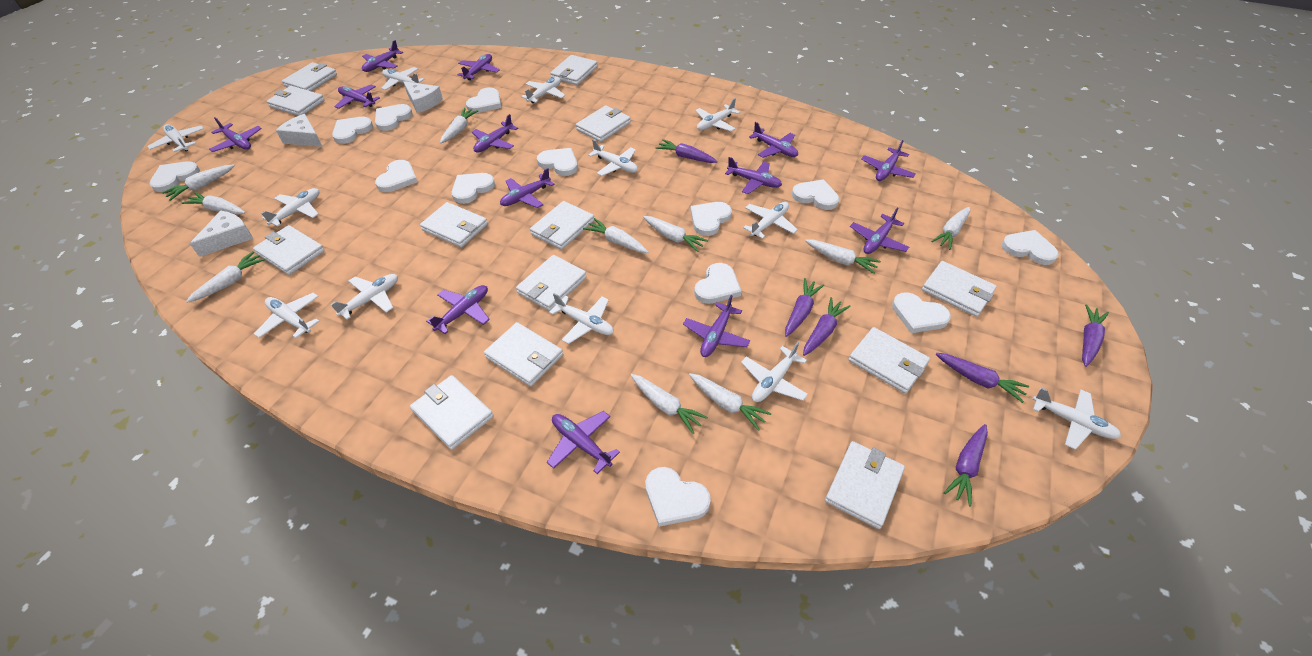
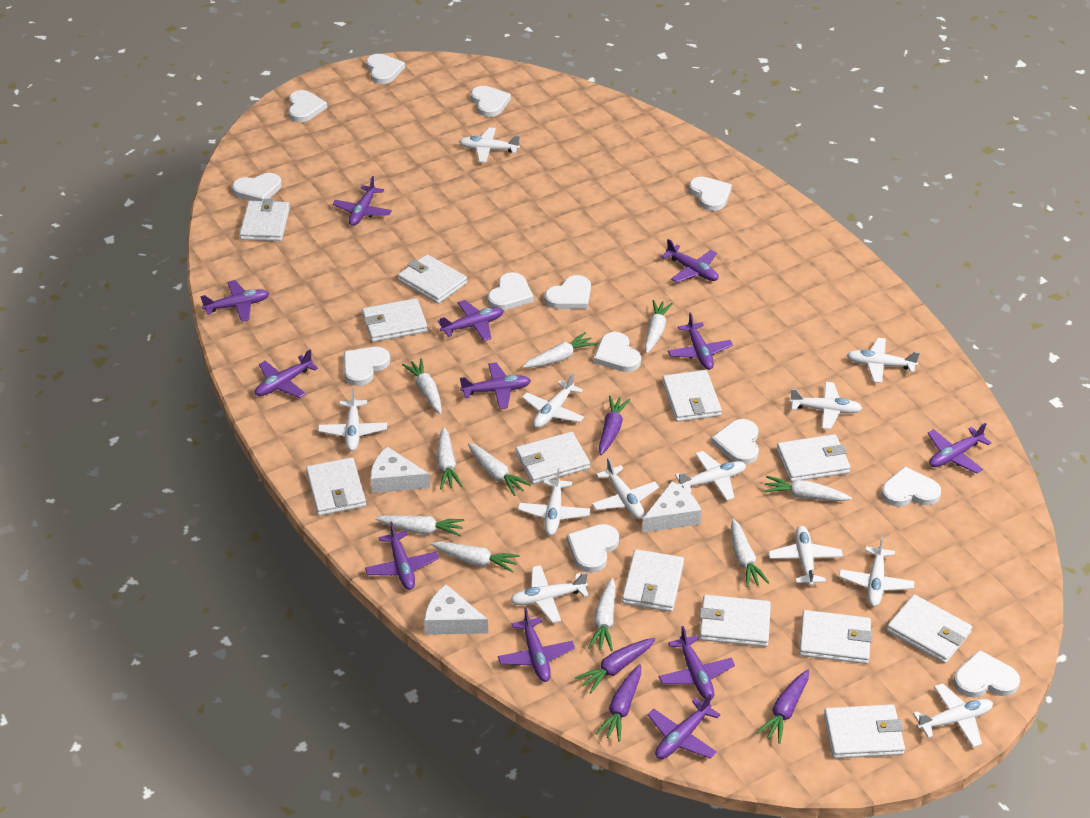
purple carrot: [655,139,718,163] [785,278,824,337] [803,297,851,356] [936,353,1029,403] [944,424,988,507] [1082,305,1109,367] = 6 -> [575,638,656,694] [596,664,641,742] [599,396,630,455] [757,669,809,743] = 4
purple plane: [209,117,262,152] [334,84,380,109] [362,40,403,72] [426,285,490,334] [457,54,500,80] [472,114,518,152] [500,168,555,208] [547,411,620,474] [683,295,750,357] [725,157,782,194] [749,122,798,158] [850,207,909,254] [861,140,916,181] = 13 -> [200,280,269,322] [255,350,318,398] [333,176,392,226] [365,521,439,590] [438,300,504,341] [460,363,531,409] [498,608,575,682] [647,694,720,759] [659,626,735,700] [661,239,719,283] [668,312,733,370] [927,423,991,474] = 12
white wallet: [253,225,325,275] [267,86,324,116] [282,62,337,91] [410,375,494,450] [420,202,488,247] [484,322,563,386] [516,255,587,311] [530,201,594,250] [550,55,597,85] [576,105,631,142] [825,441,905,529] [848,327,930,394] [922,261,997,317] = 13 -> [239,199,290,241] [306,457,366,516] [362,298,428,342] [398,254,467,304] [516,432,590,484] [622,549,684,612] [662,370,722,422] [700,595,771,647] [777,434,851,482] [799,610,873,664] [824,704,905,759] [887,594,972,664] = 12

